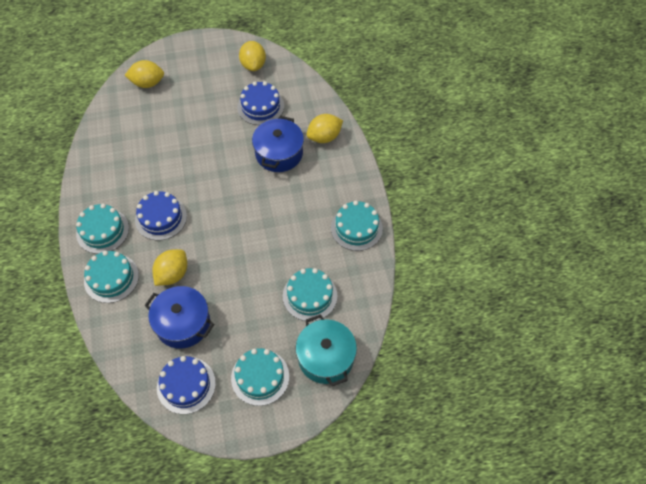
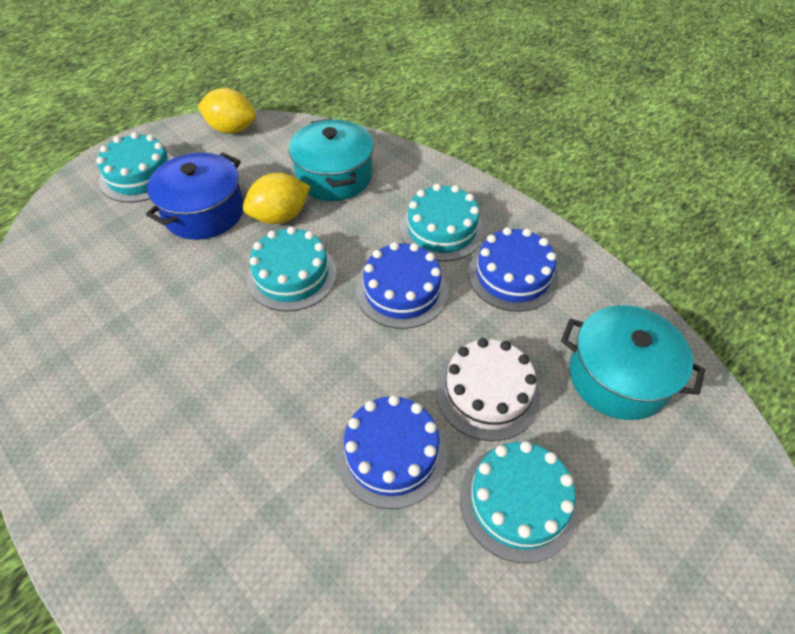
blue pot: [144,286,214,349] [252,116,304,172] = 2 -> [146,152,244,240] = 1
turquoise cake: [76,204,129,254] [84,251,139,303] [231,348,289,406] [283,268,337,321] [331,201,383,251] = 5 -> [96,132,174,203] [246,226,337,311] [400,184,484,261] [460,441,578,563] = 4
turquoise pot: [296,314,357,386] = 1 -> [289,118,374,201] [561,305,705,420] = 2
white cake: none = 0 -> [436,338,540,441] = 1
yellow lemon: [125,60,164,88] [152,249,187,286] [239,41,266,71] [306,114,343,143] = 4 -> [198,88,256,134] [243,173,311,224] = 2

